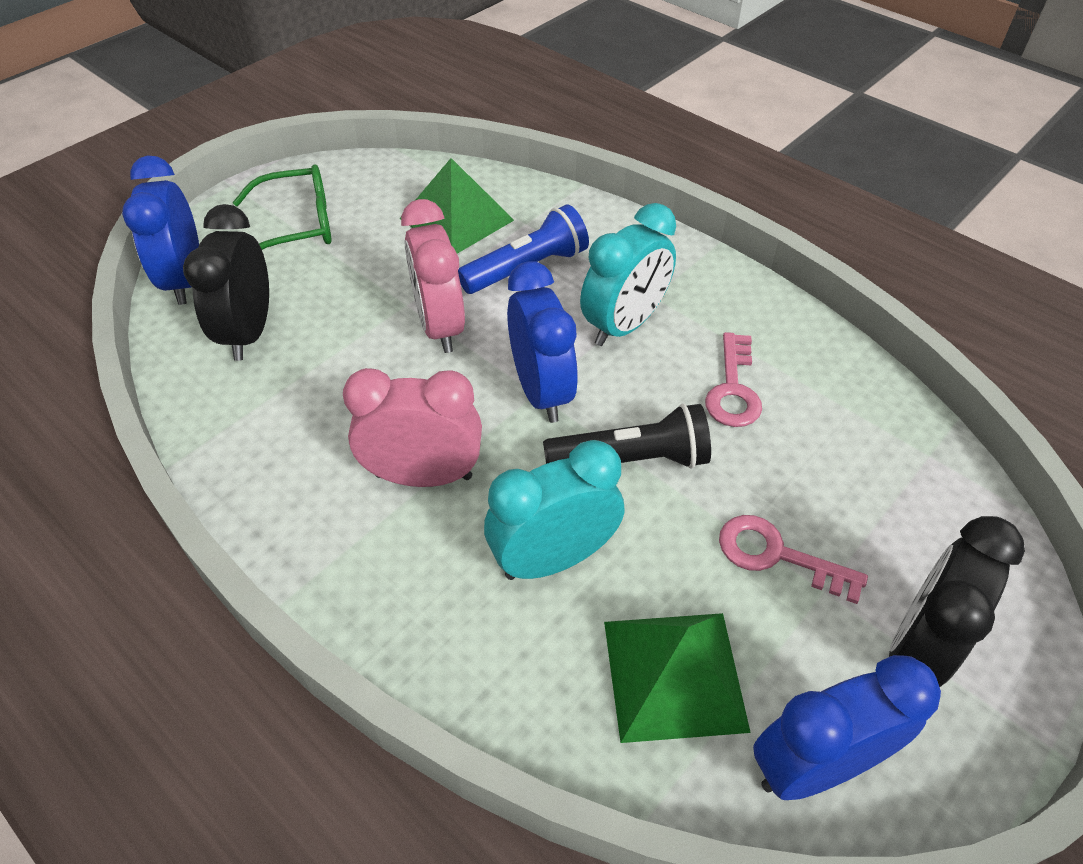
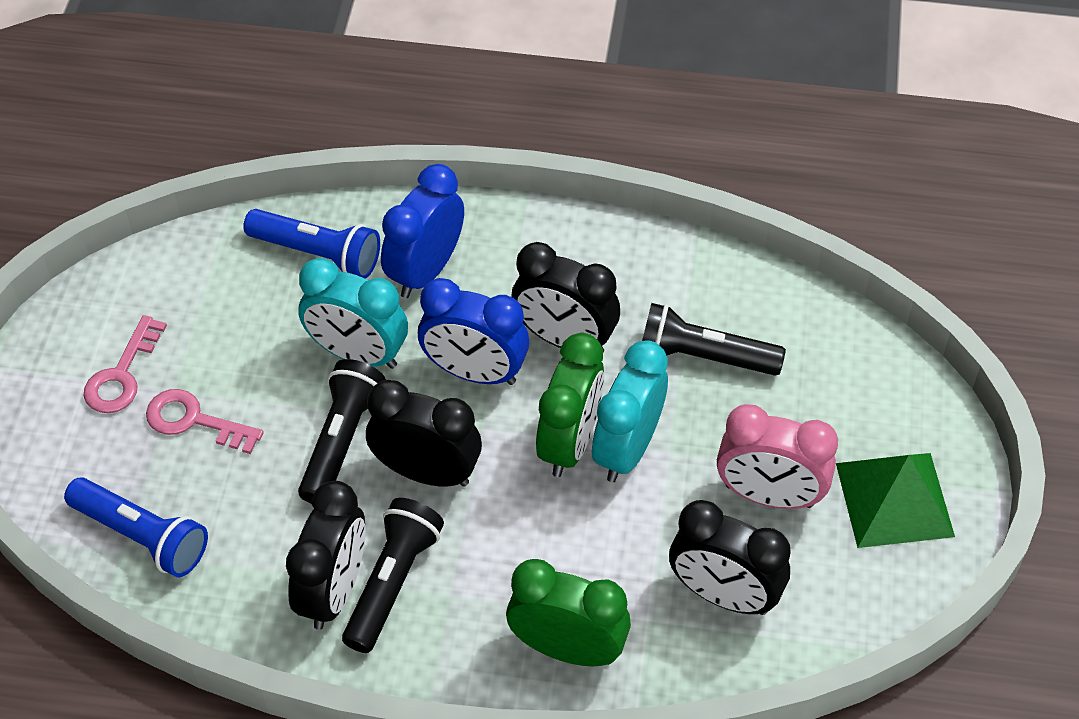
black clock: [183,204,269,361] [889,516,1025,687] = 2 -> [286,481,366,630] [366,380,482,487] [511,242,620,352] [669,500,791,615] = 4
black flashlight: [543,404,711,469] = 1 -> [298,359,386,503] [342,498,444,653] [642,303,786,376] = 3
blue clock: [122,155,199,305] [507,261,578,423] [753,655,941,800] = 3 -> [381,164,464,298] [418,278,529,385] = 2
blue flashlight: [458,204,589,294] = 1 -> [64,477,208,577] [243,209,380,279] = 2
green clock: none = 0 -> [506,559,631,666] [536,333,604,477] = 2
green glasses: [233,164,331,250] = 1 -> none = 0
green pyramid: [399,158,514,254] [604,613,751,743] = 2 -> [836,453,955,548] = 1
pink clock: [343,368,482,487] [401,199,465,353] = 2 -> [717,404,838,509] = 1

